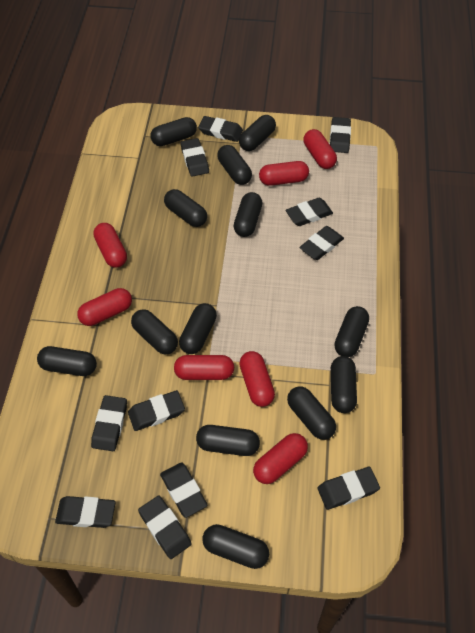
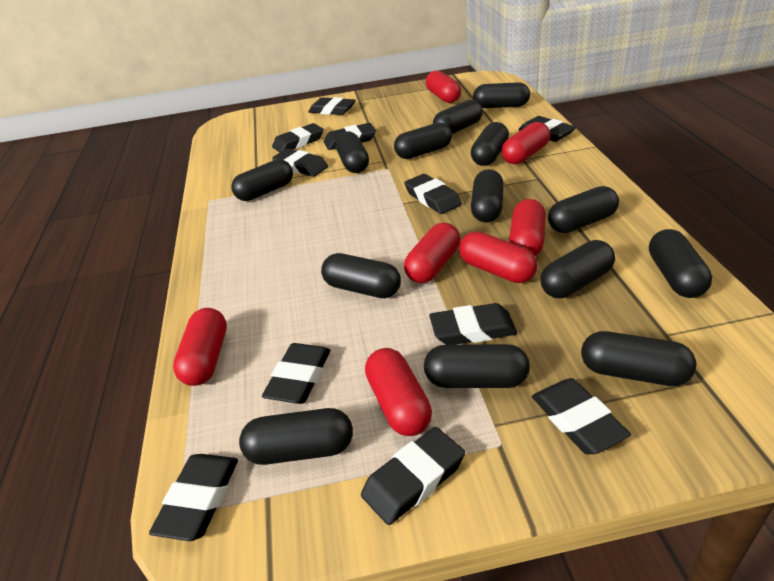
black capsule: [37,346,97,376] [131,309,178,355] [150,117,197,146] [164,189,207,227] [179,303,217,354] [196,425,260,456] [202,524,269,569] [217,145,252,185] [233,192,262,237] [239,115,276,151] [287,387,336,440] [331,356,357,413] [334,306,369,357] = 13 -> [231,159,293,201] [239,408,353,465] [321,253,401,298] [335,131,369,173] [394,122,452,159] [424,344,530,388] [433,99,483,134] [471,122,509,166] [471,169,504,223] [473,82,530,108] [540,240,615,298] [548,186,619,233] [581,331,696,386] [649,229,712,298] = 14

